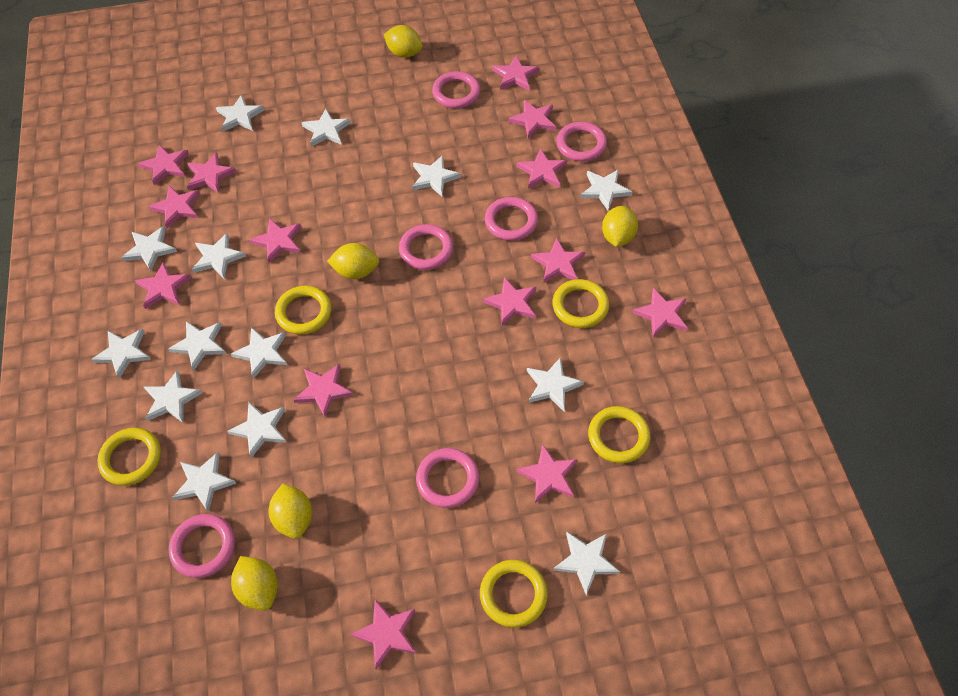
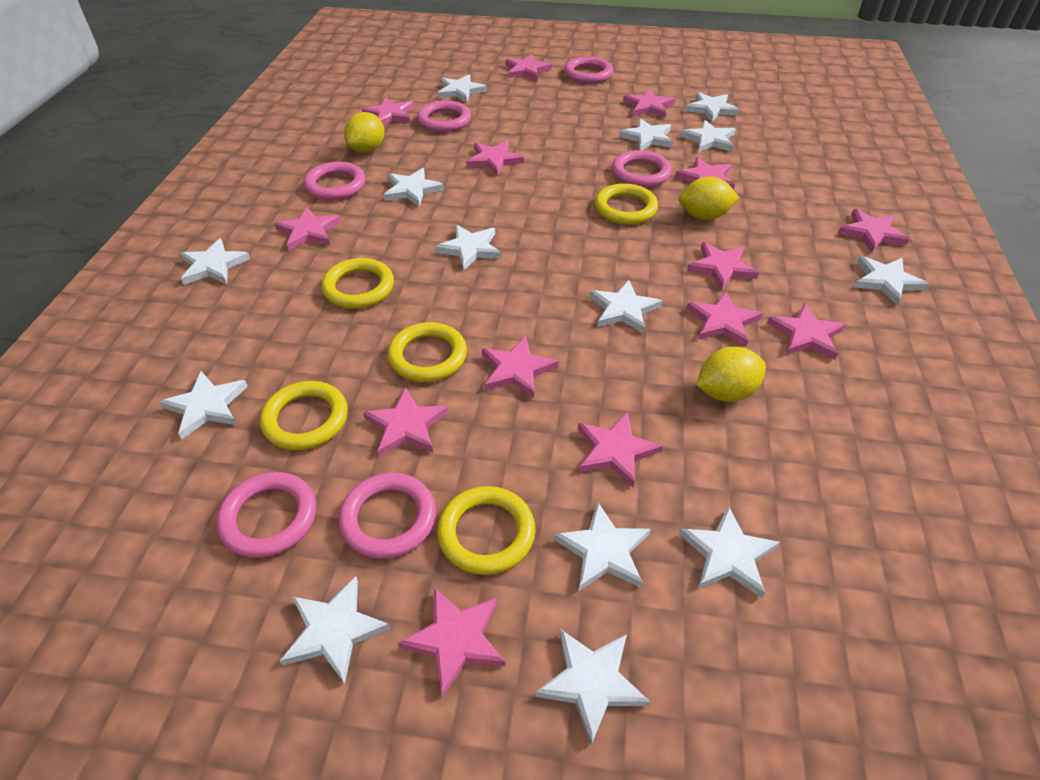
yellow lemon: [231,556,278,610] [269,484,312,539] [327,243,379,279] [384,25,423,58] [602,206,638,247] = 5 -> [344,112,384,153] [679,176,739,220] [696,347,766,402] = 3

